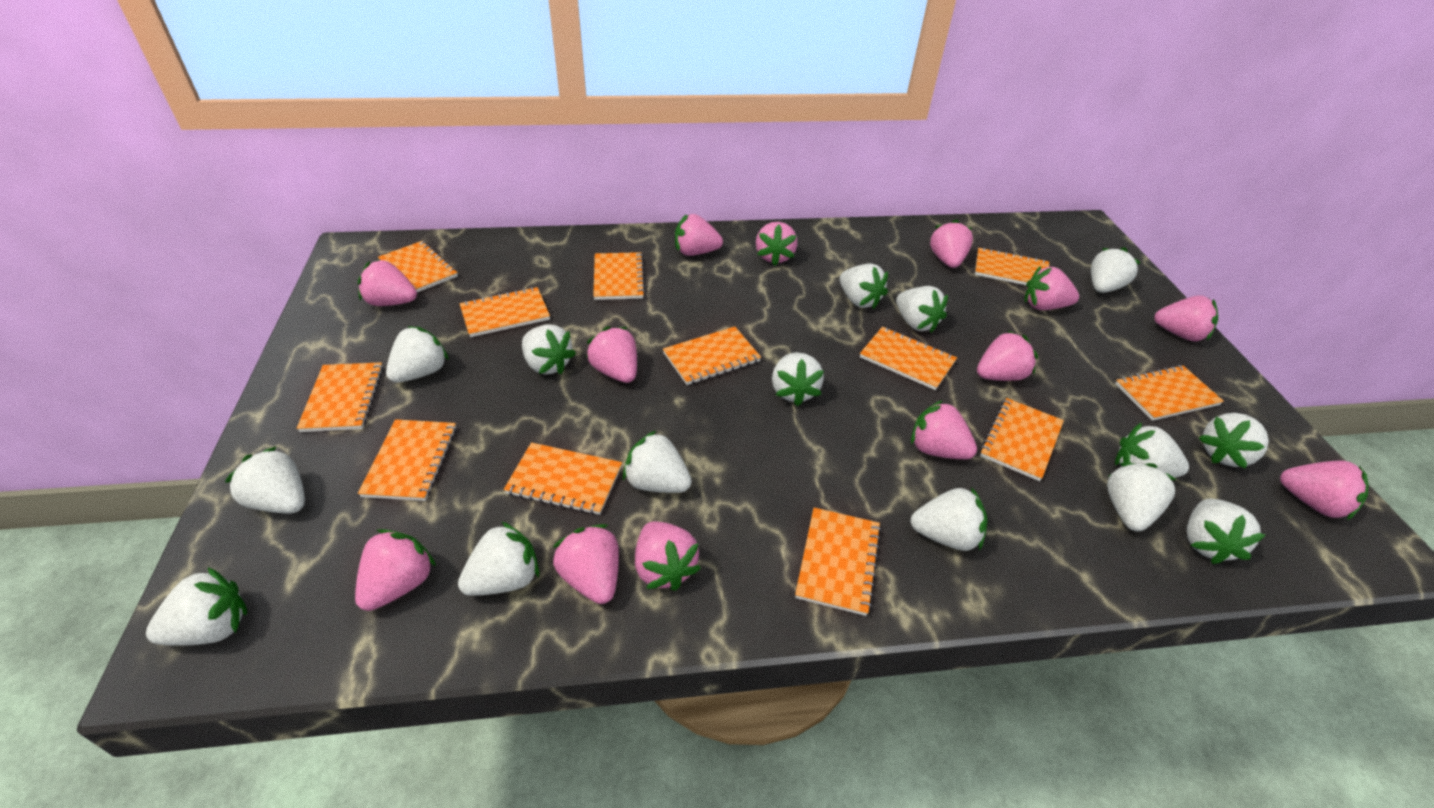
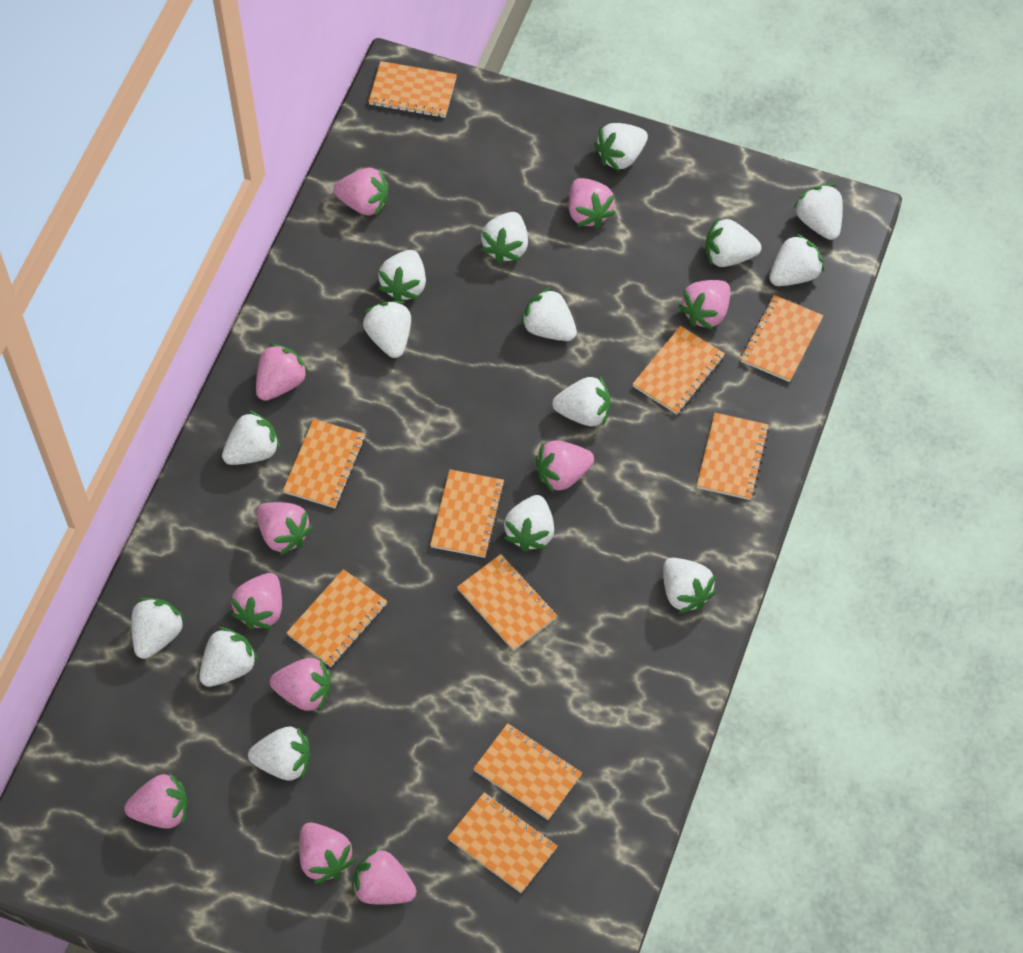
orange notebook: [297,362,384,432] [358,419,457,501] [378,241,458,292] [460,287,550,337] [504,442,622,515] [593,252,646,300] [663,327,761,385] [795,507,881,616] [860,327,957,390] [975,247,1049,285] [980,398,1064,481] [1115,365,1224,421] = 12 -> [283,419,365,508] [286,569,387,667] [368,61,457,118] [430,469,505,558] [447,792,558,893] [457,554,557,651] [473,723,582,820] [633,326,725,414] [696,413,769,500] [741,295,823,382] = 10
pink strawberry: [355,529,436,611] [358,259,417,306] [553,524,619,604] [586,326,637,383] [635,521,701,591] [675,214,723,256] [756,222,797,266] [911,400,977,459] [930,220,973,268] [977,331,1038,381] [1025,266,1079,310] [1154,295,1218,341] [1280,461,1368,520] = 13 -> [124,772,188,829] [231,573,282,629] [256,343,309,401] [257,502,313,555] [270,658,331,712] [299,823,355,884] [334,168,389,216] [352,848,416,904] [535,440,594,493] [569,178,616,228] [679,280,730,330] = 11

